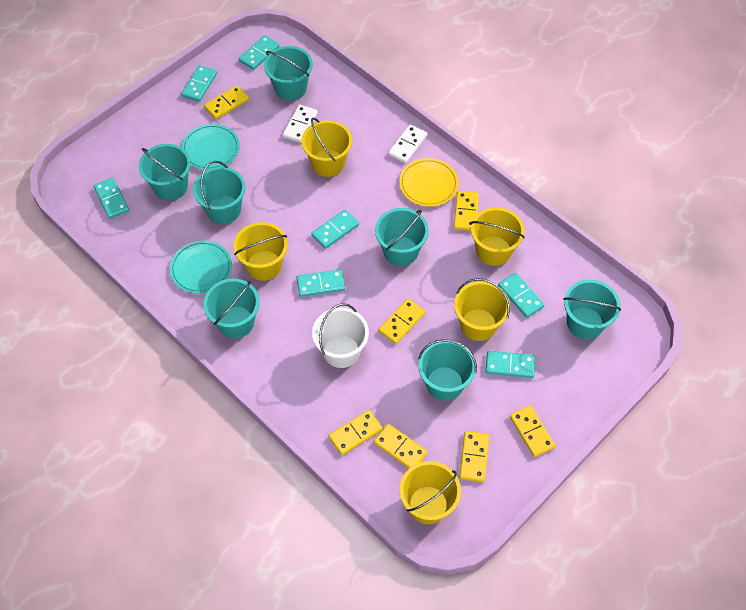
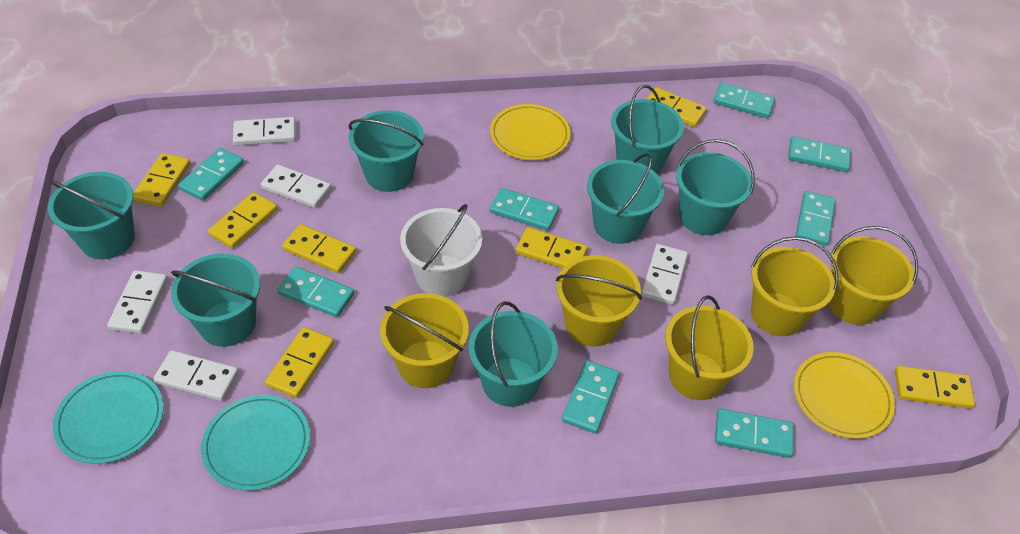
turquoise domino: [93,177,129,219] [181,65,217,102] [239,35,279,70] [296,269,345,297] [311,209,359,249] [486,351,535,378] [498,273,544,318] = 7 -> [178,148,244,201] [277,266,354,317] [490,188,559,231] [562,360,620,434] [713,82,775,118] [715,409,794,458] [788,136,851,172] [796,191,835,246] = 8
white domino: [282,105,318,143] [388,124,427,163] = 2 -> [107,270,168,334] [153,350,239,401] [233,117,296,146] [261,165,331,208] [641,244,688,305] = 5
yellow plate: [399,158,459,207] = 1 -> [490,104,570,160] [794,352,895,439] = 2

